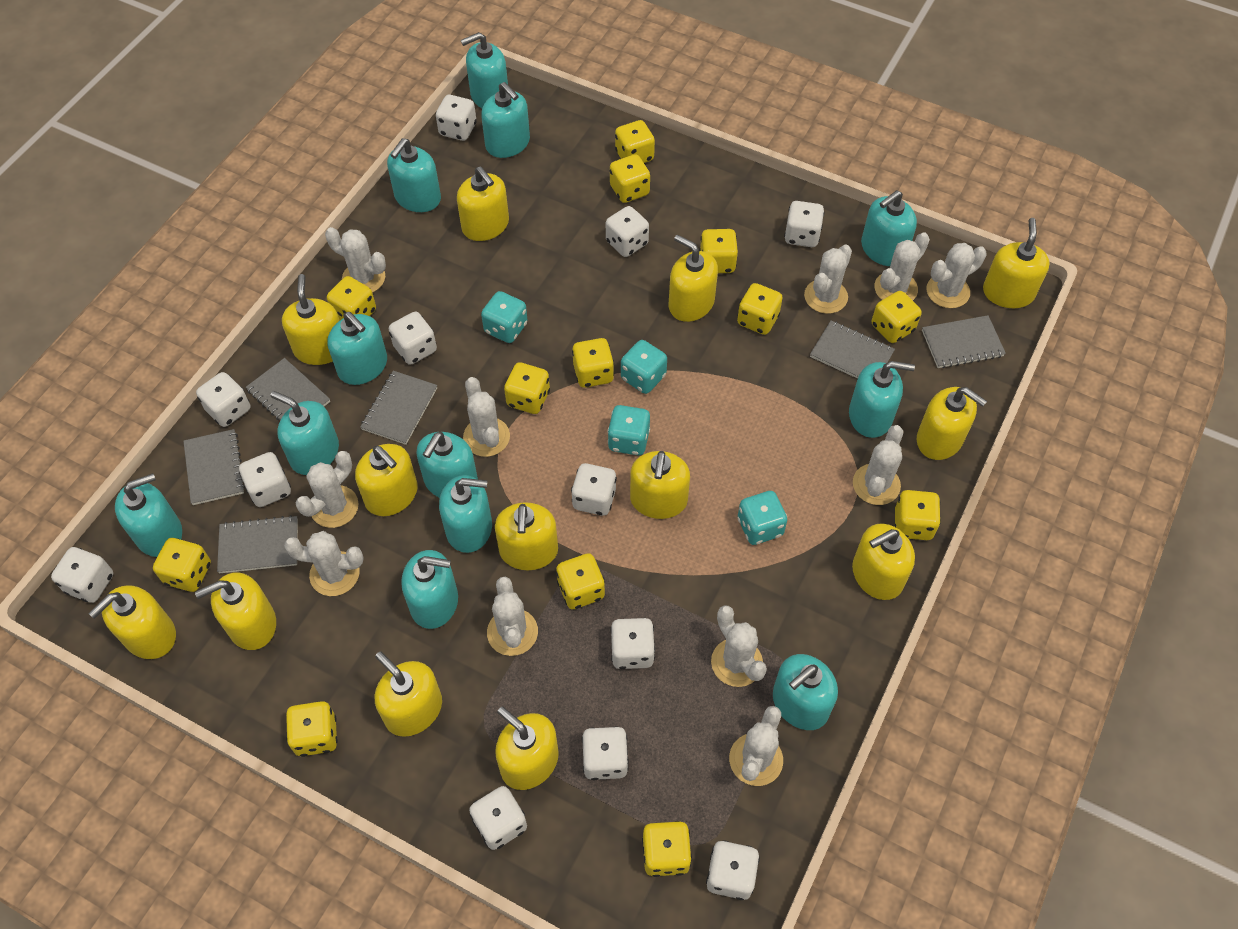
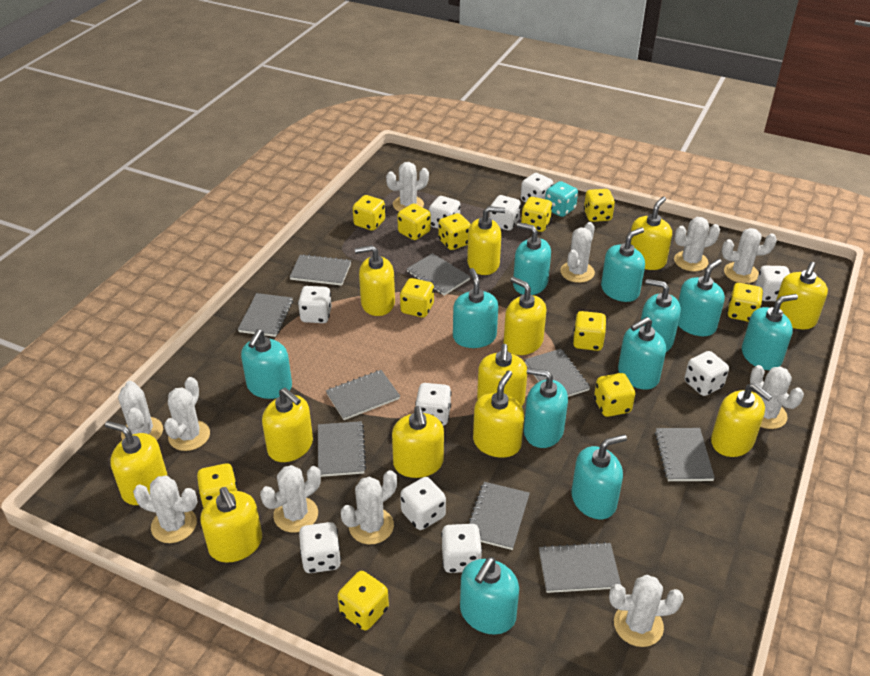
grey notebook: [183,429,245,505] [217,515,298,573] [246,358,330,420] [360,371,437,445] [810,320,895,379] [922,315,1006,368] = 6 -> [238,293,293,337] [289,254,351,286] [318,421,366,477] [326,370,400,420] [407,253,470,296] [469,482,530,550] [525,349,590,397] [539,542,621,593] [655,428,715,481] = 9
turquoise dice: [481,291,528,343] [607,405,650,455] [621,340,667,394] [738,491,787,545] = 4 -> [545,181,578,217] = 1
turquoise soap dispenser: [115,473,182,557] [271,391,339,475] [327,312,387,385] [387,138,441,212] [401,550,458,629] [416,432,478,498] [439,475,492,553] [461,32,508,108] [481,82,530,158] [773,654,838,730] [849,361,915,438] [861,190,917,266] = 12 -> [241,329,292,399] [453,268,498,348] [460,557,519,634] [513,222,551,295] [524,368,568,448] [571,434,627,519] [601,227,645,302] [618,317,666,390] [641,279,681,352] [678,259,725,336] [742,294,798,370] = 11
white dice: [51,547,113,603] [196,372,250,427] [239,452,291,507] [389,312,437,365] [436,95,476,141] [469,786,527,850] [571,463,617,516] [582,726,629,780] [606,206,649,257] [610,618,655,669] [706,840,760,900] [784,201,824,247] = 12 -> [298,286,332,323] [299,522,341,573] [400,477,446,530] [415,383,451,426] [429,196,460,229] [441,524,482,573] [489,195,521,231] [521,173,553,202] [684,351,729,396] [756,266,790,301] = 10
yellow dice: [153,538,211,592] [286,701,338,757] [327,276,376,320] [504,362,550,414] [556,553,605,609] [572,338,614,388] [610,154,650,203] [615,120,655,163] [642,821,692,877] [700,229,738,273] [737,283,783,335] [872,291,922,343] [894,490,941,540] = 13 -> [197,463,237,508] [338,571,389,630] [353,195,385,231] [397,203,431,240] [400,278,434,317] [438,213,471,250] [521,197,552,232] [573,311,607,351] [584,189,615,222] [594,373,635,417] [727,283,763,322] = 11
yellow soap dispenser: [88,585,176,659] [195,572,276,650] [282,274,340,365] [355,444,418,516] [375,651,442,737] [457,166,509,241] [495,502,558,570] [495,706,559,790] [630,451,690,519] [669,235,718,322] [852,523,915,600] [917,387,987,460] [983,218,1050,308] = 13 -> [105,421,167,505] [200,487,262,563] [262,388,313,462] [355,245,395,316] [392,406,444,478] [467,206,505,275] [473,370,524,458] [477,344,527,406] [504,277,546,355] [631,197,672,270] [711,383,773,457] [776,262,828,329] = 12

